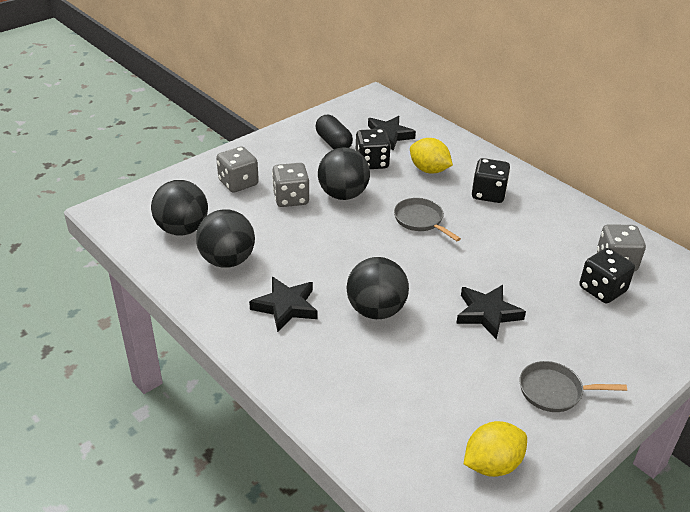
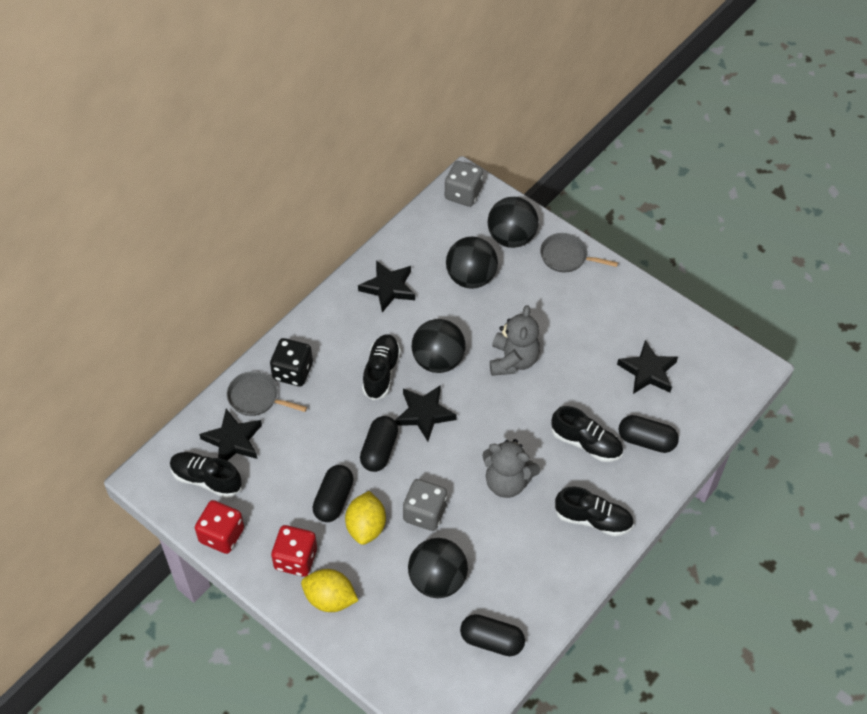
black capsule: [316,115,353,149] = 1 -> [313,465,354,522] [360,416,398,472] [460,614,525,656] [619,415,679,453] = 4
black dice: [356,129,391,169] [472,158,510,203] [579,248,635,303] = 3 -> [270,338,313,386] = 1
black shoe: none = 0 -> [170,452,242,498] [362,334,401,400] [552,406,623,462] [554,486,634,536] = 4
black star: [249,277,317,332] [368,116,416,151] [456,285,526,340] = 3 -> [199,409,262,461] [358,260,415,312] [395,385,457,441] [617,340,678,394] = 4
grey dice: [216,146,259,193] [272,163,309,207] [597,224,646,271] = 3 -> [403,479,447,531] [445,161,483,207] = 2
grey teddy bear: none = 0 -> [482,439,540,498] [490,305,540,376] = 2
red dice: none = 0 -> [195,500,244,554] [271,525,317,577] = 2

